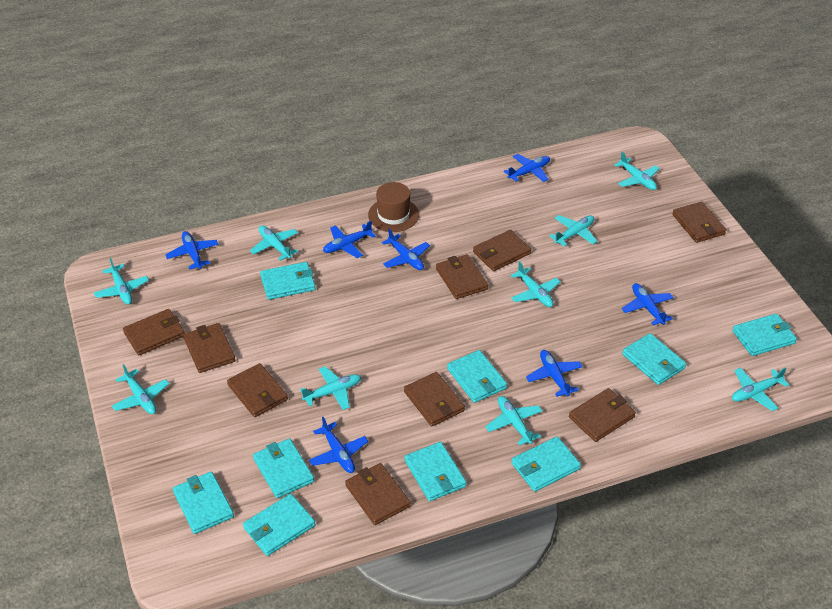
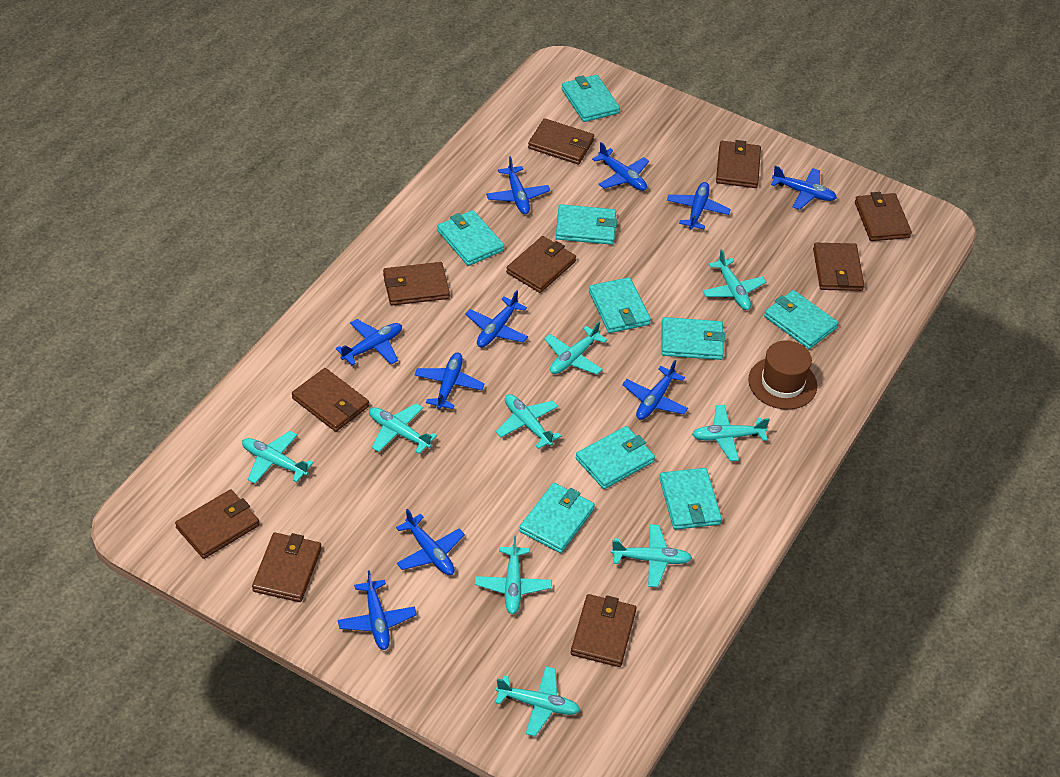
blue plane: [165,231,219,269] [309,417,368,473] [323,221,376,258] [382,229,430,270] [504,154,550,182] [526,350,583,397] [622,283,674,325] = 7 -> [336,319,402,366] [338,570,417,650] [396,509,465,575] [415,353,485,409] [465,290,528,347] [486,156,550,214] [592,142,649,191] [622,360,688,420] [667,182,731,230] [771,166,837,210] = 10
brown wallet: [123,309,185,355] [183,323,236,373] [227,363,288,417] [345,463,411,525] [404,372,465,426] [436,254,488,299] [473,230,532,271] [569,388,636,442] [672,202,727,243] = 9 -> [175,489,259,559] [252,532,322,602] [292,368,369,432] [383,262,450,306] [506,236,576,293] [528,118,594,165] [571,594,636,667] [716,140,761,188] [813,243,864,291] [855,192,912,241] = 10

